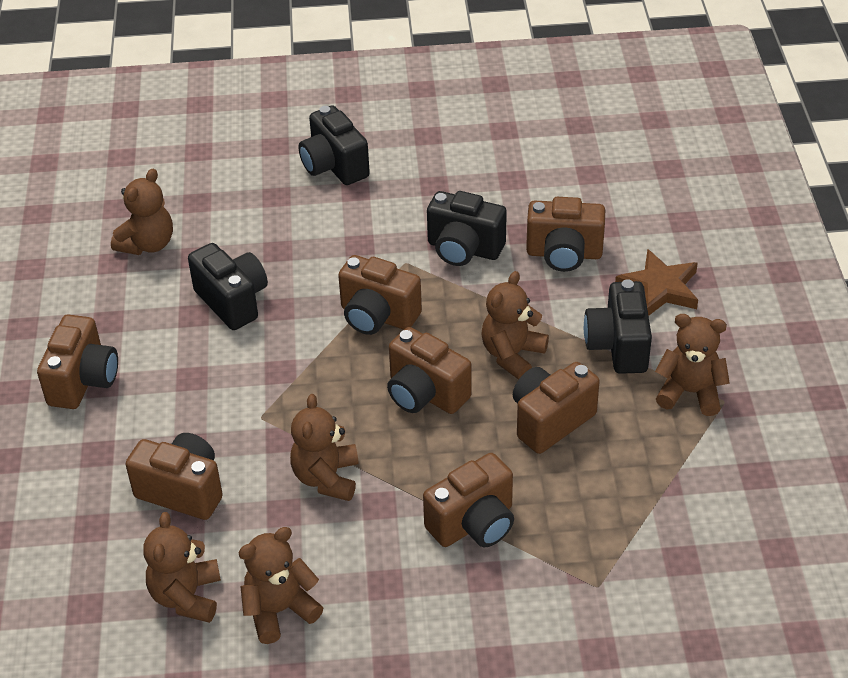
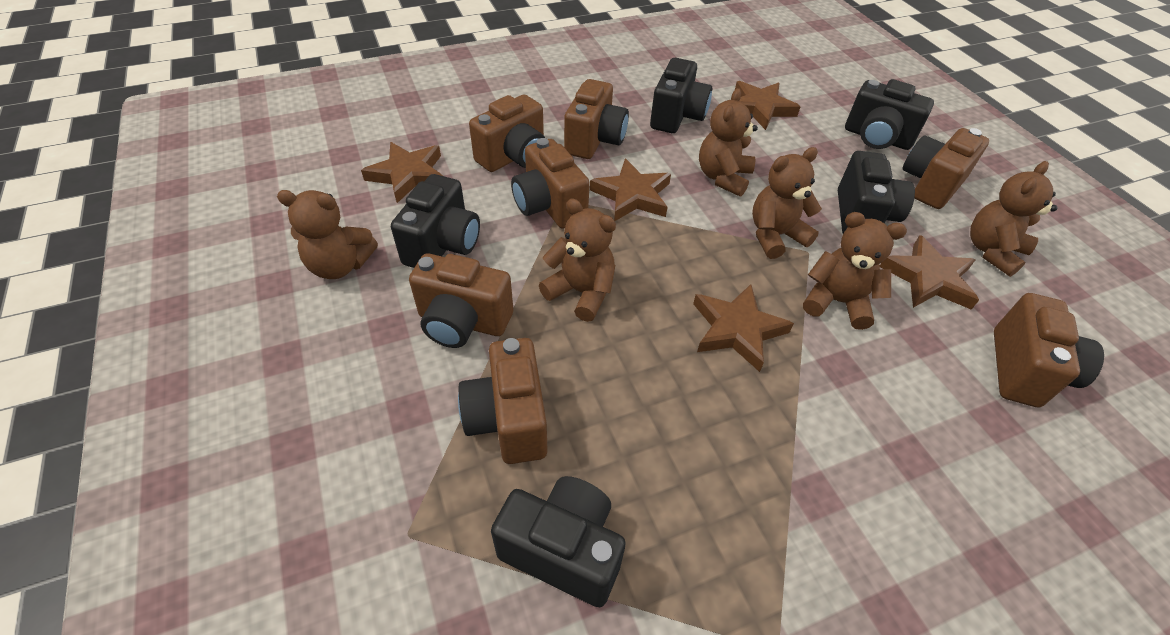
black camera: [188,243,268,330] [298,105,370,185] [427,191,507,266] [584,279,652,374] = 4 -> [391,174,480,268] [491,476,626,607] [650,58,712,133] [838,151,915,234] [845,79,934,150] = 5
brown star: [615,249,698,316] = 1 -> [361,142,443,203] [590,159,671,221] [693,284,794,372] [735,81,800,130] [880,235,979,310] = 5

